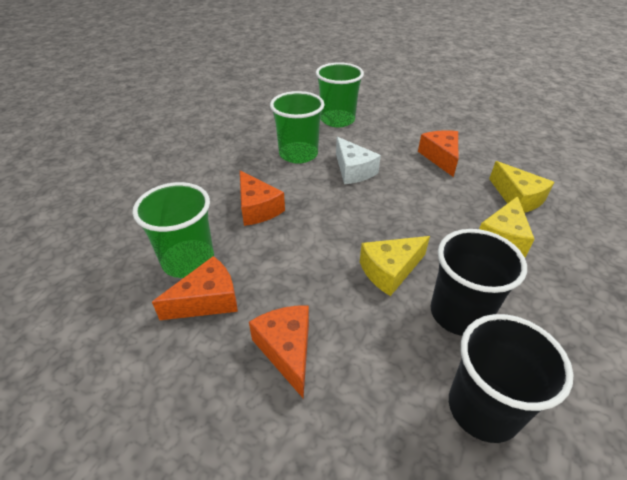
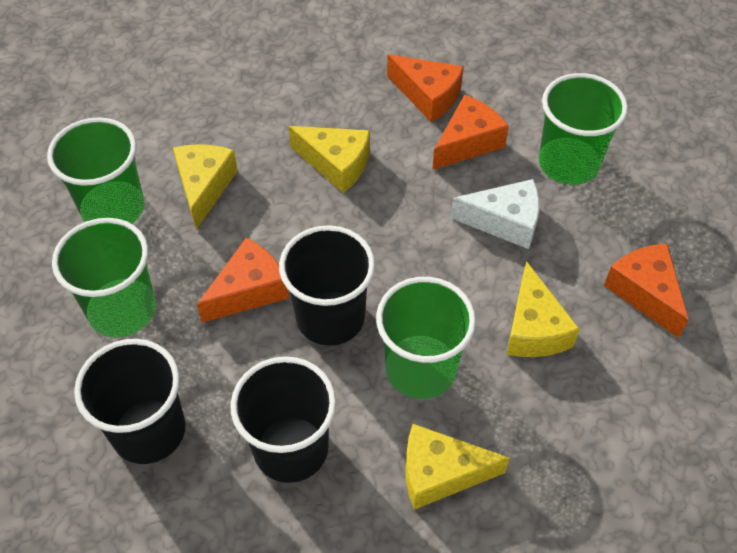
black cup: [430,229,527,336] [449,314,574,443] = 2 -> [74,339,185,464] [230,356,336,483] [279,225,375,346] = 3
green cup: [133,182,214,278] [270,91,325,164] [316,62,364,127] = 3 -> [47,117,145,224] [52,218,156,337] [376,277,476,399] [538,73,628,185] = 4
yellow cheese: [360,236,430,296] [479,196,535,258] [489,161,554,213] = 3 -> [173,144,238,230] [289,126,370,193] [405,424,510,510] [506,261,580,357] = 4

